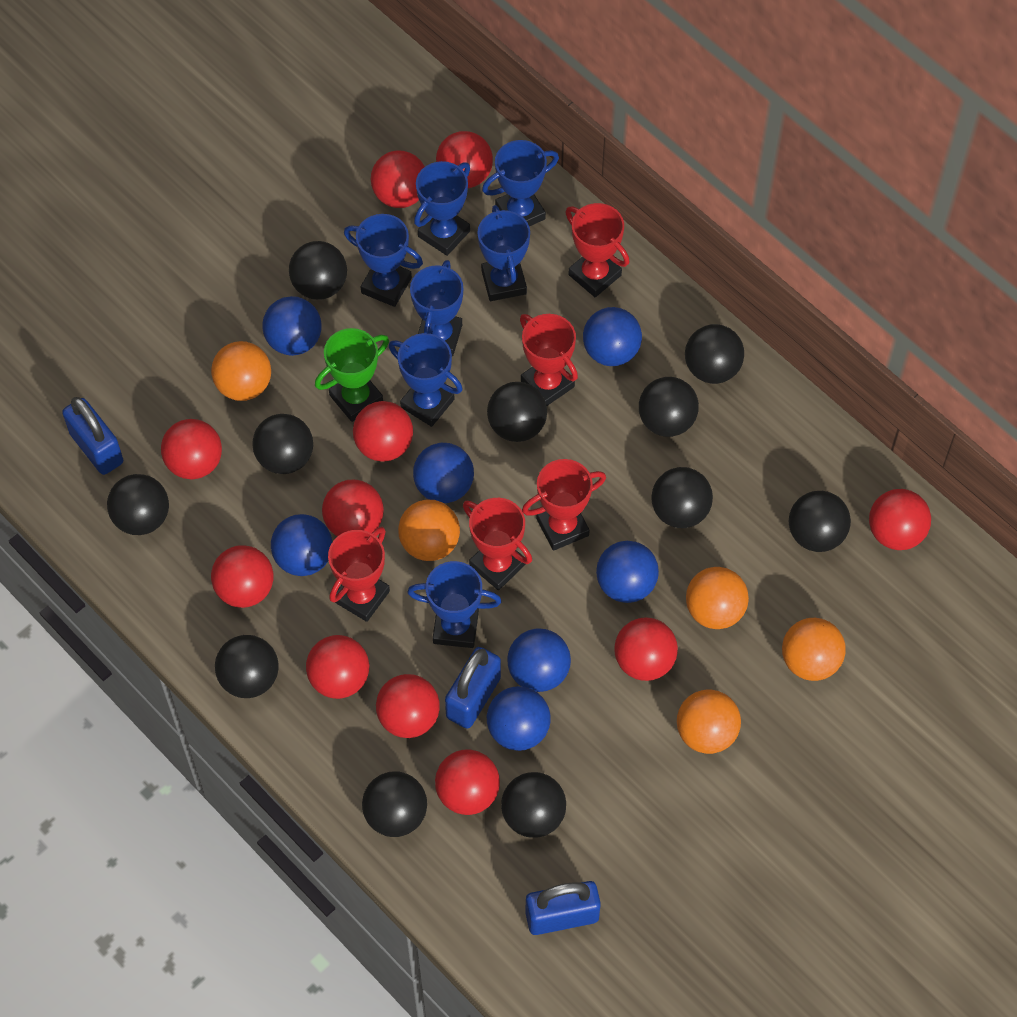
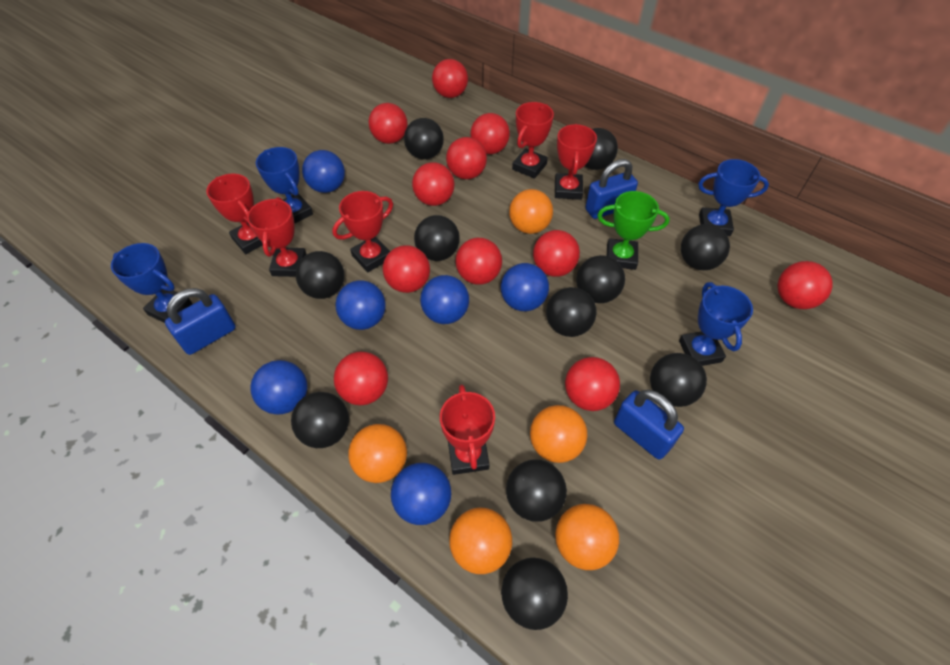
blue ball: [262,296,322,356] [271,514,332,576] [413,443,474,503] [487,686,551,751] [507,629,571,692] [583,307,642,366] [596,541,659,603] = 7 -> [250,360,307,415] [302,150,345,193] [336,280,386,330] [391,463,451,525] [420,275,469,324] [501,263,549,311] = 6
blue trophy: [344,214,423,307] [389,333,462,427] [407,561,501,648] [410,260,464,356] [414,161,470,256] [477,205,530,301] [482,140,559,226] = 7 -> [111,243,192,323] [256,147,313,224] [679,282,753,366] [698,159,769,236] = 4
red trophy: [328,527,390,622] [463,498,532,590] [520,314,578,406] [522,459,606,551] [565,203,629,297] = 5 -> [206,174,263,254] [247,197,307,277] [332,191,393,272] [440,385,495,475] [512,102,554,179] [555,124,597,200] = 6

